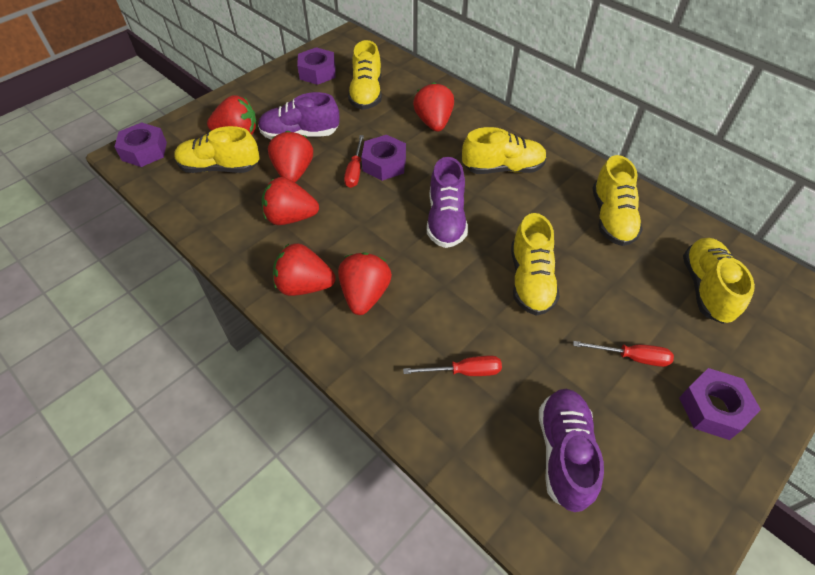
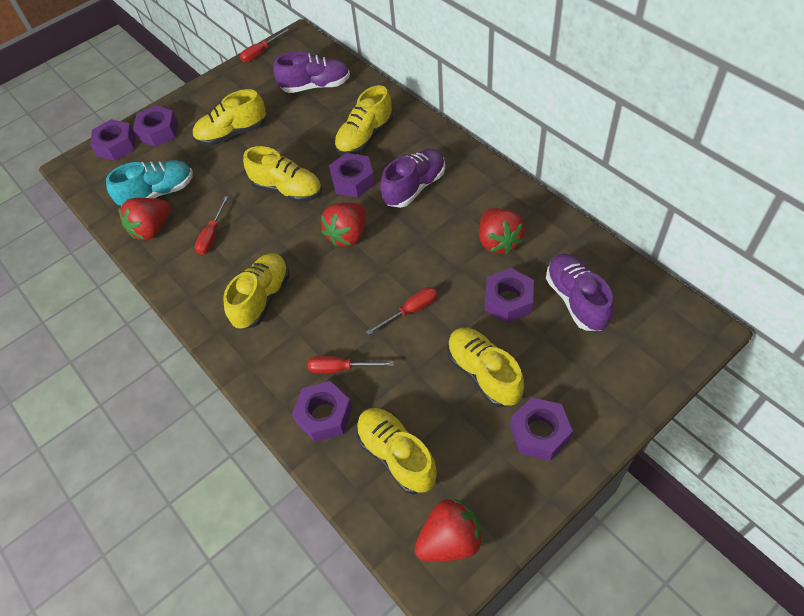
purple nut: [114,122,167,167] [297,47,336,85] [361,135,406,181] [679,368,761,440] = 4 -> [90,119,136,161] [133,105,178,147] [292,381,352,442] [329,153,375,198] [485,268,534,323] [510,397,573,461] = 6
red screwdriver: [344,135,364,188] [403,356,502,376] [573,341,674,367] = 3 -> [195,196,229,255] [240,29,289,62] [308,356,394,374] [366,287,437,335] = 4
red strawberry: [207,95,257,135] [262,177,319,225] [268,131,313,182] [273,243,336,296] [338,252,392,315] [413,82,454,132] = 6 -> [119,198,171,240] [321,203,366,247] [414,498,483,562] [479,208,525,254] = 4
turquoise shoe: none = 0 -> [106,160,193,206] = 1

